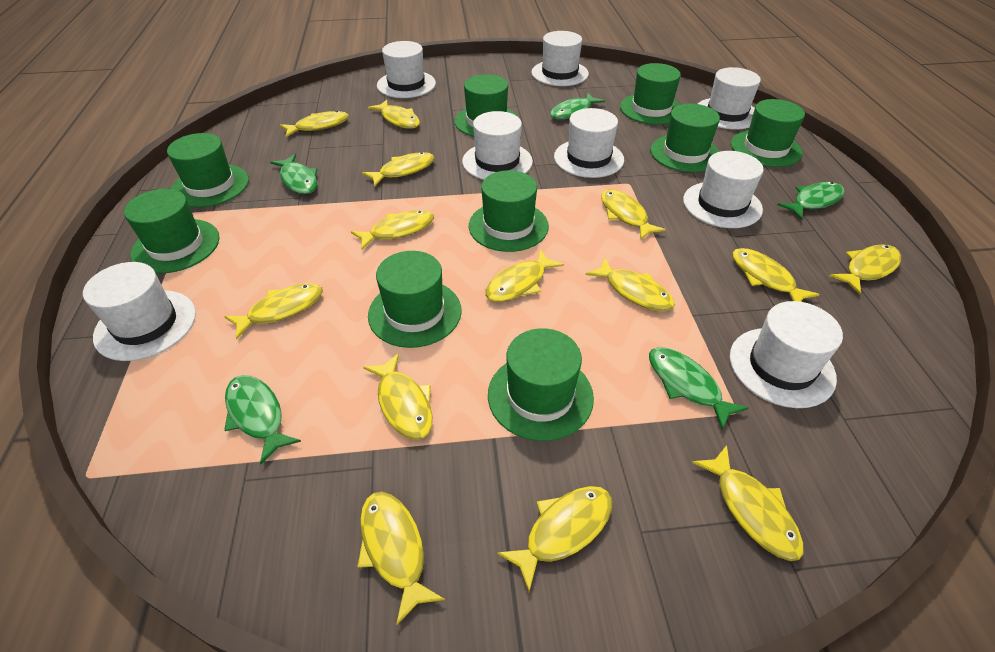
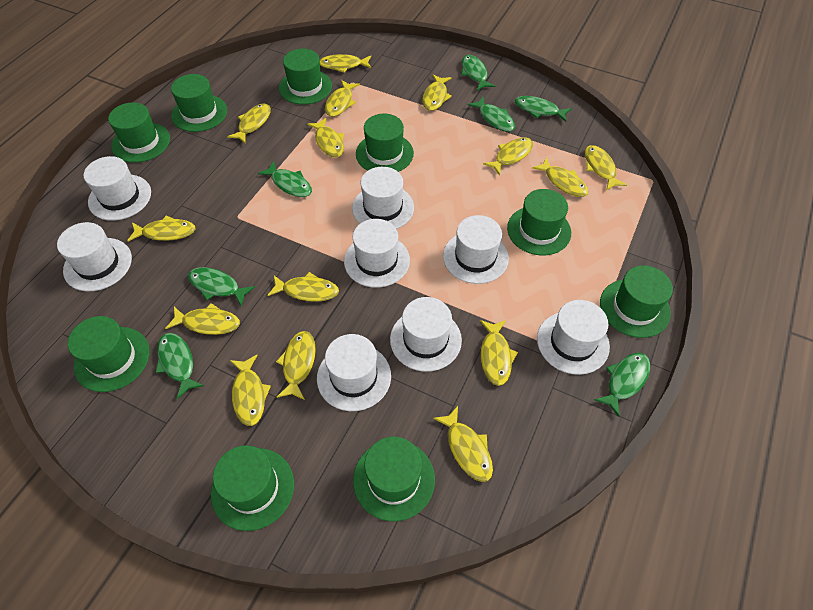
green fish: [224,375,301,464] [270,154,318,194] [550,93,605,119] [649,347,749,430] [777,182,845,219] = 5 -> [156,333,204,399] [188,267,255,307] [258,161,312,197] [461,55,495,91] [468,97,515,132] [515,96,572,122] [594,353,650,417] = 7
yellow fish: [224,283,323,340] [280,111,349,137] [351,210,434,250] [357,492,445,625] [362,152,434,187] [363,353,433,440] [368,100,420,129] [485,249,564,302] [497,486,612,592] [585,258,675,311] [601,189,666,240] [692,445,803,561] [733,248,820,302] [830,244,901,294] = 14 -> [127,216,196,241] [165,303,240,335] [227,104,271,144] [230,355,271,426] [267,272,339,302] [276,331,316,400] [307,118,344,158] [320,54,371,73] [325,80,360,117] [422,74,452,111] [433,406,493,482] [480,320,518,386] [483,138,533,176] [532,157,588,197] [585,145,627,191] = 15

